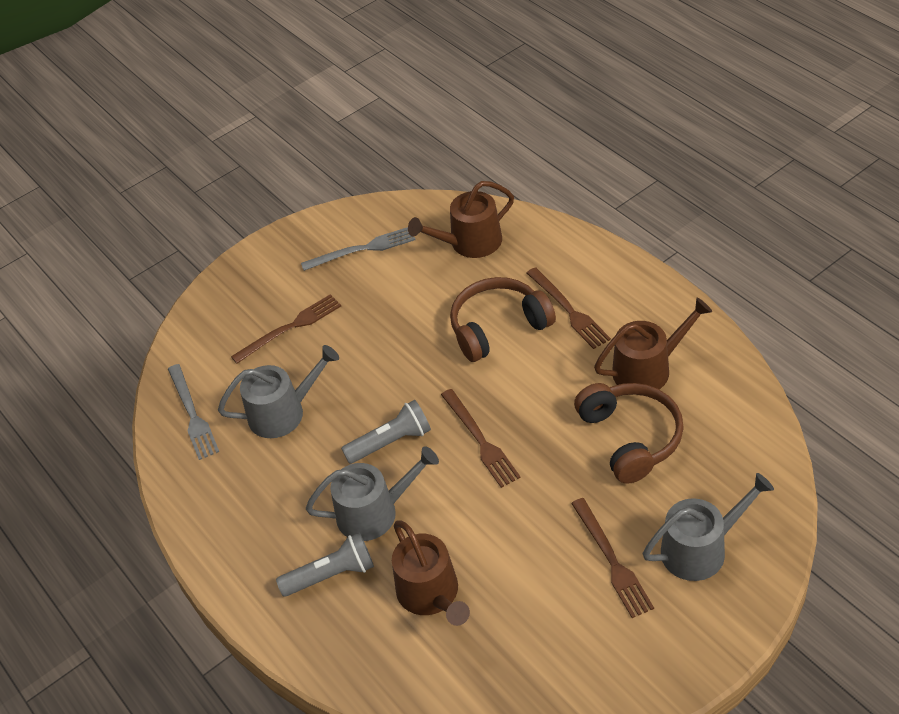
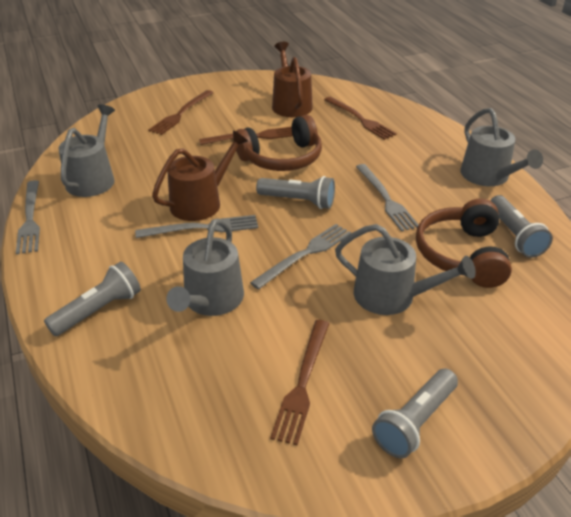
brown watering can: [392,520,470,626] [408,181,514,258] [594,298,712,389] = 3 -> [152,131,248,221] [272,42,313,117] = 2
grey flashlight: [276,533,374,597] [341,400,431,464] = 2 -> [44,262,141,336] [256,176,335,209] [372,369,458,458] [490,195,553,258] = 4
grey fork: [168,364,219,460] [301,227,415,271] = 2 -> [16,180,40,254] [135,215,258,238] [250,224,351,289] [356,164,419,231] = 4
grey watering can: [218,345,339,438] [306,446,439,541] [643,473,774,581] = 3 -> [58,104,115,197] [166,218,244,316] [335,224,476,315] [460,108,543,186] = 4

